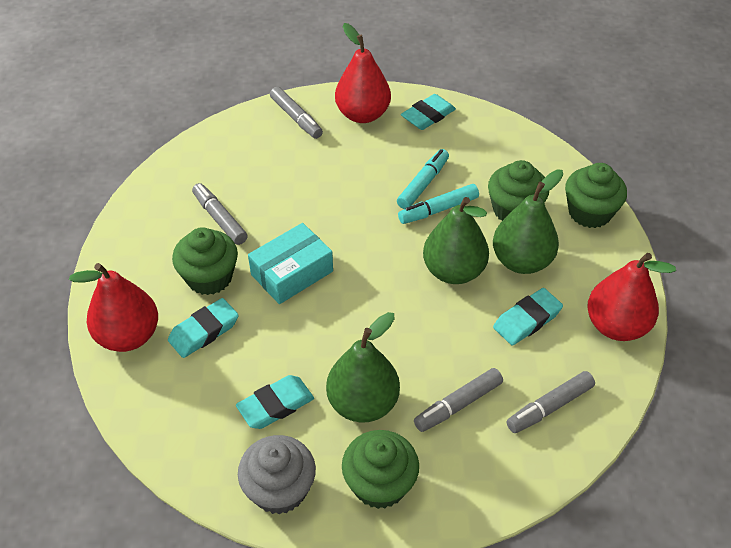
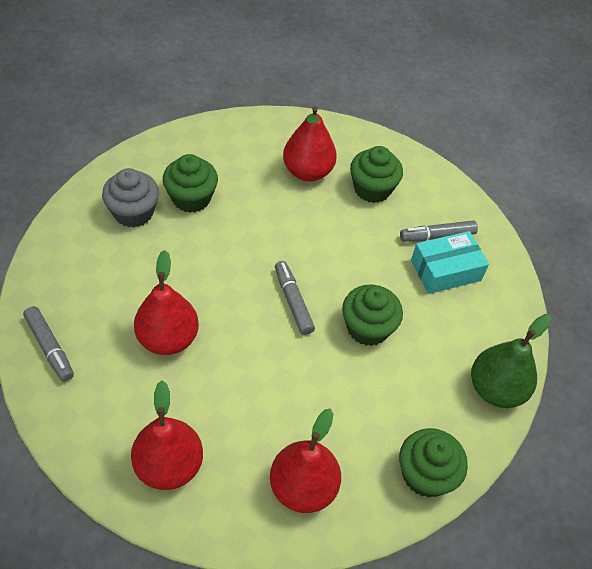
green pear: [326,312,400,422] [423,197,489,284] [493,170,563,274] = 3 -> [471,314,552,408] = 1
grey marker: [192,183,248,245] [270,87,323,139] [414,368,503,432] [507,371,595,433] = 4 -> [23,306,74,382] [275,261,315,335] [400,220,478,242] = 3
red pear: [69,263,158,352] [335,23,391,123] [587,253,676,341] = 3 -> [131,381,203,490] [134,250,199,355] [270,408,341,513] [283,106,337,182] = 4
turquoise eraser: [168,298,239,358] [236,375,314,429] [401,94,456,130] [493,288,563,345] = 4 -> none = 0
turquoise marker: [397,149,449,209] [398,184,479,224] = 2 -> none = 0

